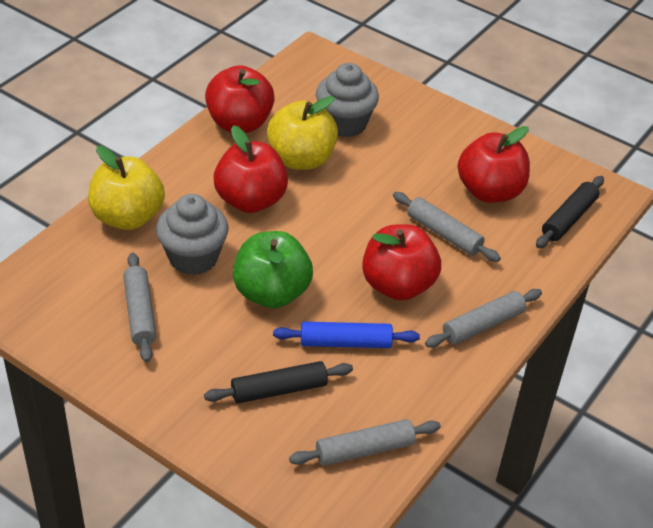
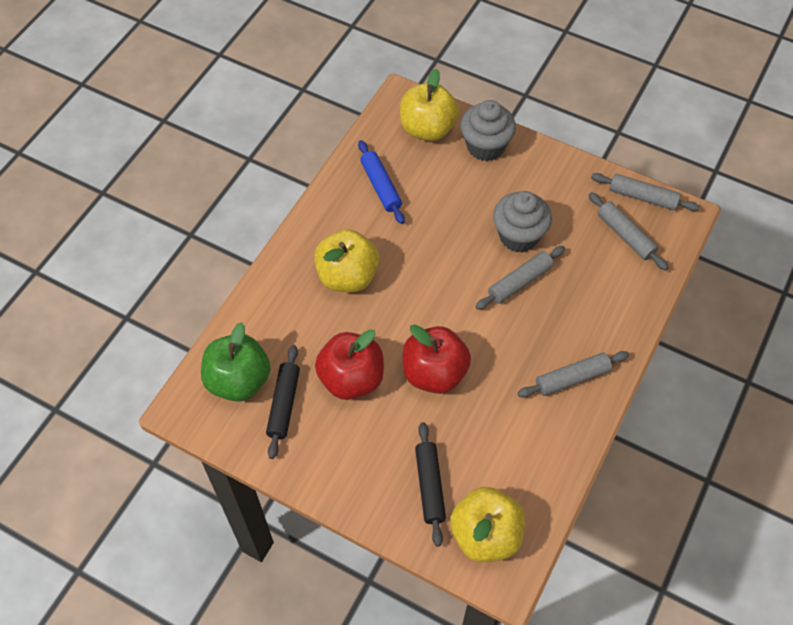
red apple: [205,65,275,133] [213,125,288,213] [362,224,441,301] [458,126,530,203] = 4 -> [315,329,384,400] [403,324,471,394] = 2
yellow apple: [88,146,165,230] [267,96,338,170] = 2 -> [314,229,380,292] [400,69,459,141] [450,487,525,562] = 3

